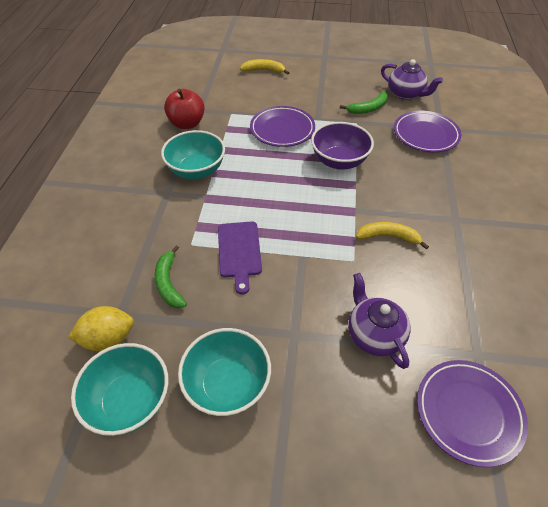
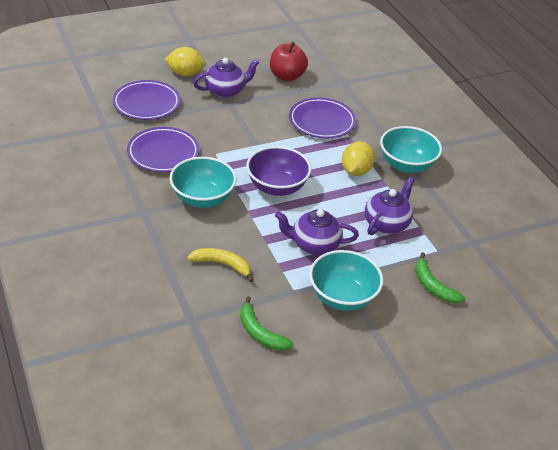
purple cutting board: [218,221,262,294] = 1 -> none = 0
purple teapot: [348,273,411,369] [381,59,443,100] = 2 -> [193,58,260,98] [275,209,359,255] [365,177,415,235] = 3
yellow banana: [240,59,289,75] [356,222,429,249] = 2 -> [187,248,254,282] = 1
yellow lemon: [68,306,134,351] = 1 -> [164,47,206,76] [342,141,375,176] = 2

